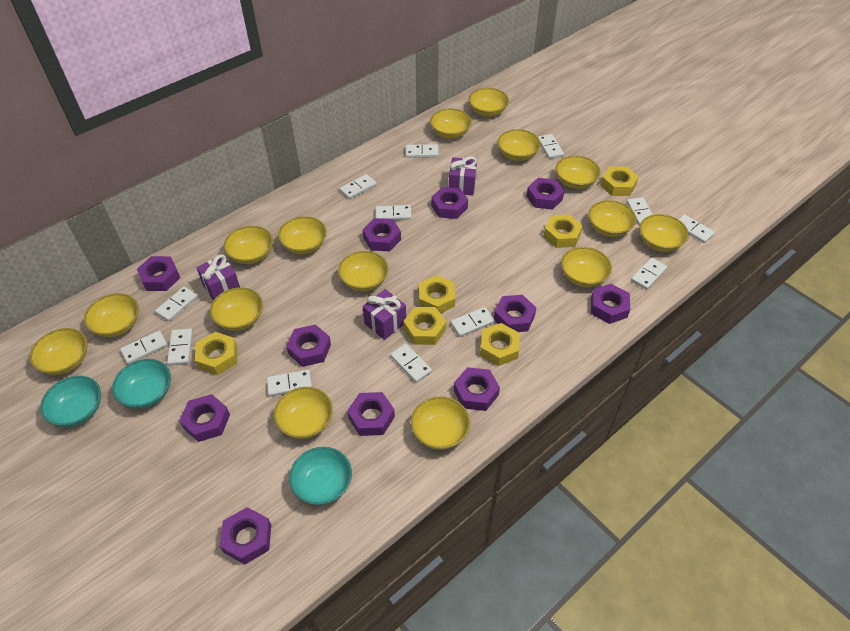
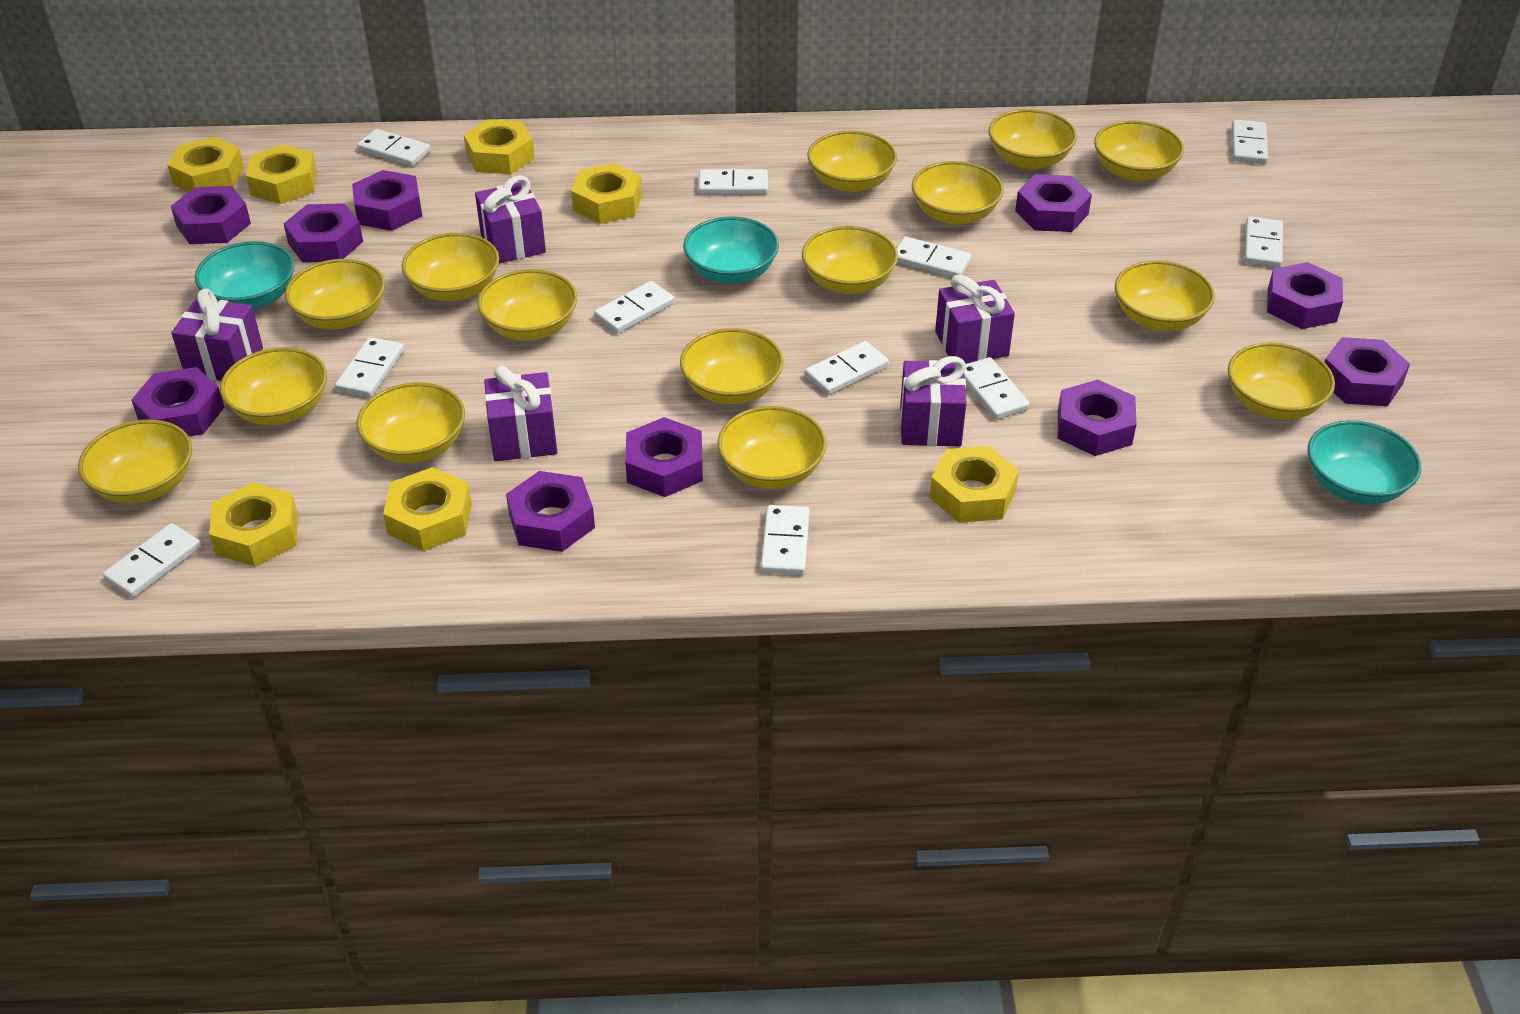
purple gift: [196,254,240,300] [362,289,406,340] [449,156,477,195] = 3 -> [171,289,263,381] [475,175,546,264] [484,366,557,461] [900,356,966,446] [935,274,1015,364] = 5
purple nut: [137,256,180,291] [179,394,230,442] [220,507,271,564] [286,325,331,367] [347,392,395,436] [363,218,401,251] [431,187,468,219] [454,367,500,411] [494,295,536,332] [527,178,564,210] [591,284,630,324] = 11 -> [131,367,225,436] [171,186,251,244] [284,203,363,263] [352,170,422,231] [506,471,595,552] [625,417,703,497] [1015,174,1092,232] [1058,380,1137,456] [1267,262,1343,329] [1324,337,1410,406] = 10
white domino: [120,331,168,364] [155,287,198,322] [167,328,193,366] [267,370,312,397] [339,174,376,199] [376,205,412,220] [390,344,432,383] [406,144,439,158] [450,307,495,337] [538,134,564,159] [627,197,653,226] [631,258,667,290] [678,214,715,243] = 13 -> [103,523,201,598] [335,337,404,398] [357,129,431,167] [594,281,675,334] [698,169,768,195] [761,505,810,575] [805,341,889,395] [896,237,972,278] [964,357,1030,420] [1232,120,1268,164] [1244,217,1283,268] = 11
yellow nut: [195,332,237,375] [403,307,446,345] [419,275,455,314] [480,323,520,366] [543,215,583,248] [600,166,638,196] = 6 -> [167,137,244,192] [209,482,298,567] [246,144,317,204] [383,467,472,551] [464,119,535,174] [571,163,642,224] [929,446,1019,523] = 7

